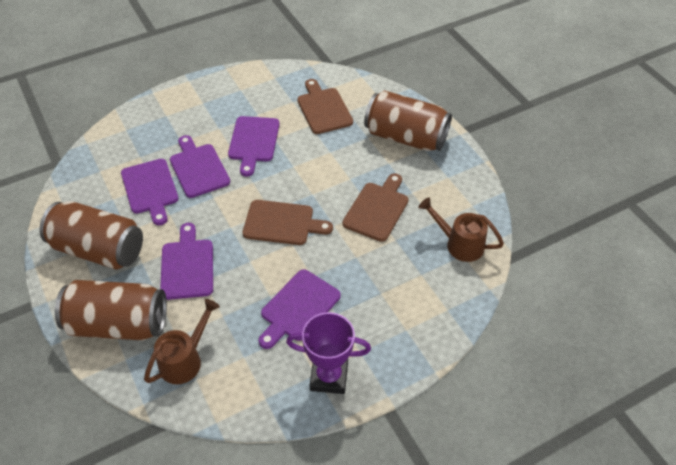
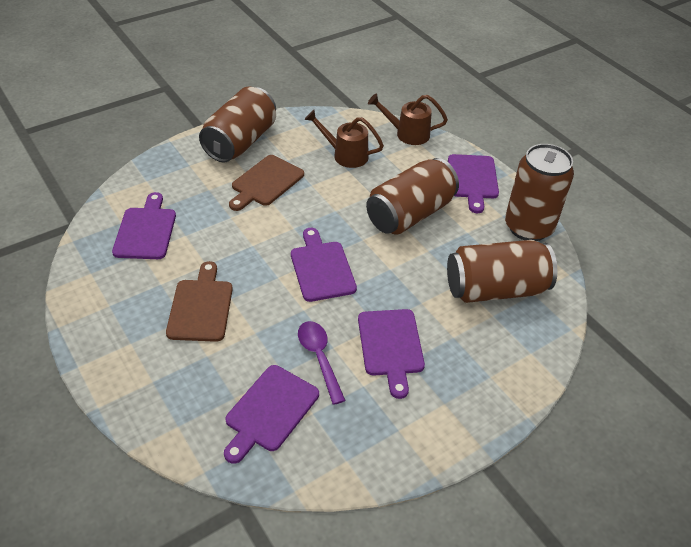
brown can: [39,201,143,269] [55,280,167,341] [364,90,452,151] = 3 -> [199,87,276,163] [366,158,459,235] [447,240,557,303] [505,144,574,241] = 4
brown cutting board: [243,200,333,245] [297,79,353,134] [342,173,408,242] = 3 -> [166,261,233,342] [229,155,304,211] = 2
purple spoon: none = 0 -> [298,321,346,405] = 1
purple trophy: [286,312,371,394] = 1 -> none = 0

